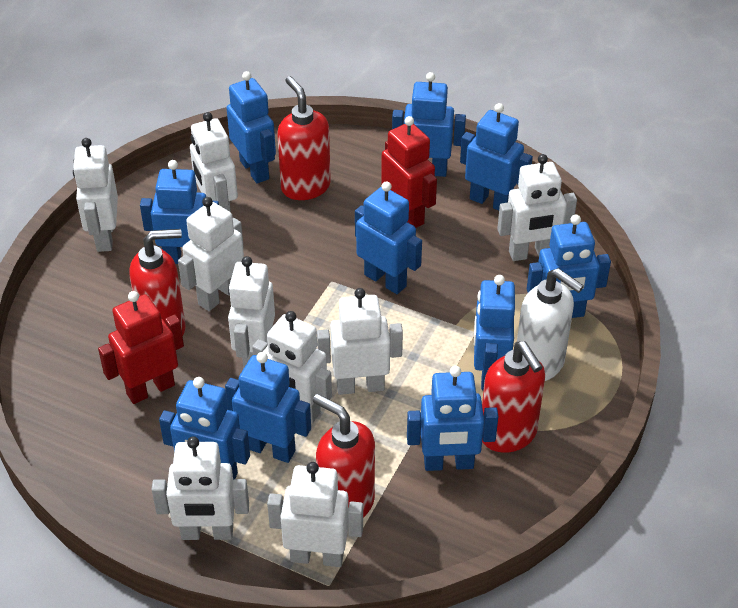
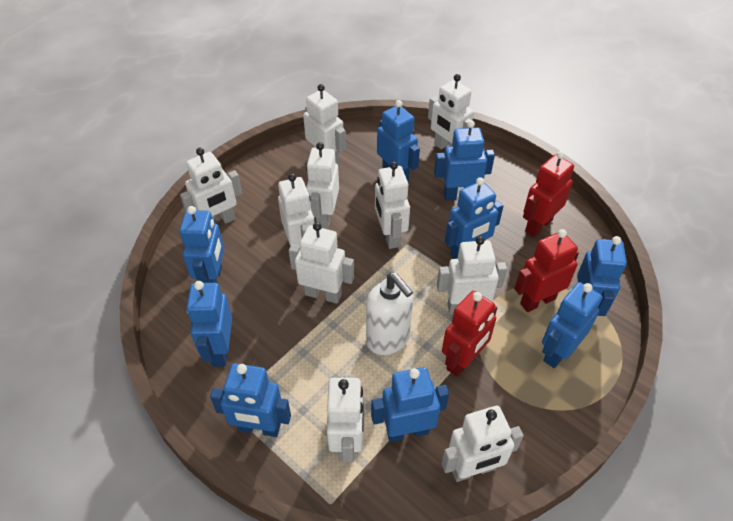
blue robot: [140,160,219,264] [159,377,250,480] [225,352,311,463] [227,71,276,183] [355,181,422,294] [392,72,466,177] [407,366,498,471] [460,103,533,210] [474,275,515,391] [527,214,611,318] = 10 -> [179,206,224,283] [186,281,232,367] [210,363,291,437] [371,367,449,442] [377,100,420,182] [434,120,495,200] [445,177,503,259] [542,282,602,368] [577,236,627,316] = 9
red robot: [98,291,184,404] [381,116,437,228] = 2 -> [442,291,497,377] [514,229,579,312] [523,151,574,237] = 3
red soap dispenser: [129,229,186,336] [277,76,331,200] [313,394,375,518] [482,341,545,453] = 4 -> none = 0
white robot: [73,138,118,252] [151,436,249,540] [178,197,244,311] [190,112,238,212] [228,256,275,369] [252,311,332,424] [267,462,363,567] [317,288,403,395] [497,154,577,261] = 9 -> [180,148,242,224] [278,173,315,246] [289,222,354,304] [303,84,346,165] [306,142,339,229] [327,375,364,462] [375,161,410,249] [428,74,474,149] [437,236,507,314] [441,406,524,482] = 10

